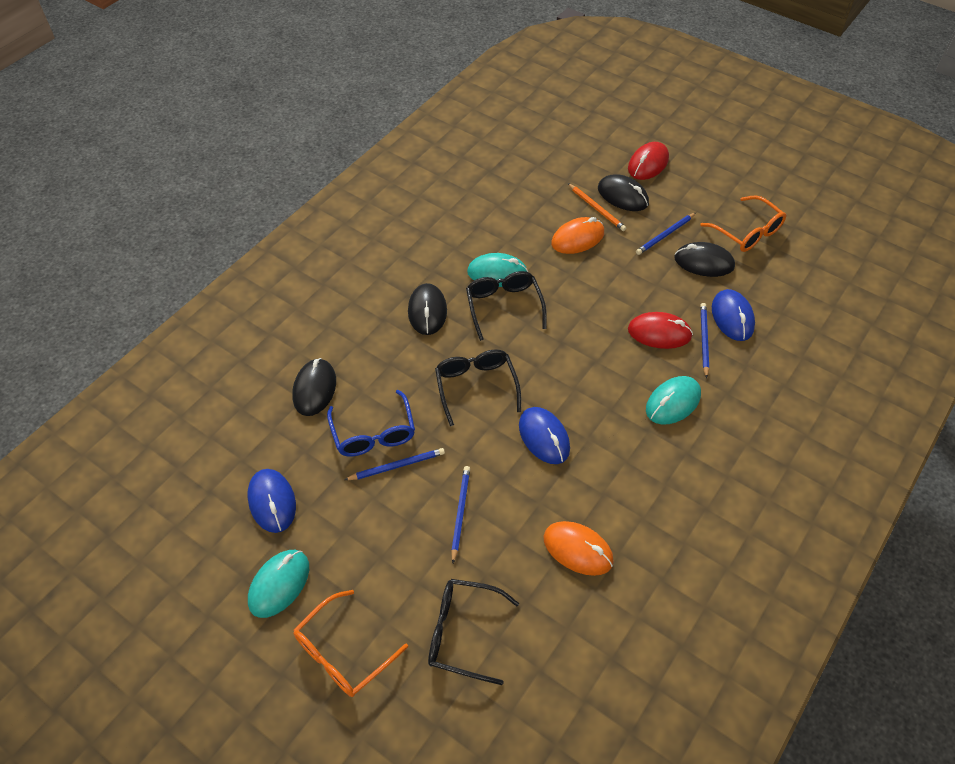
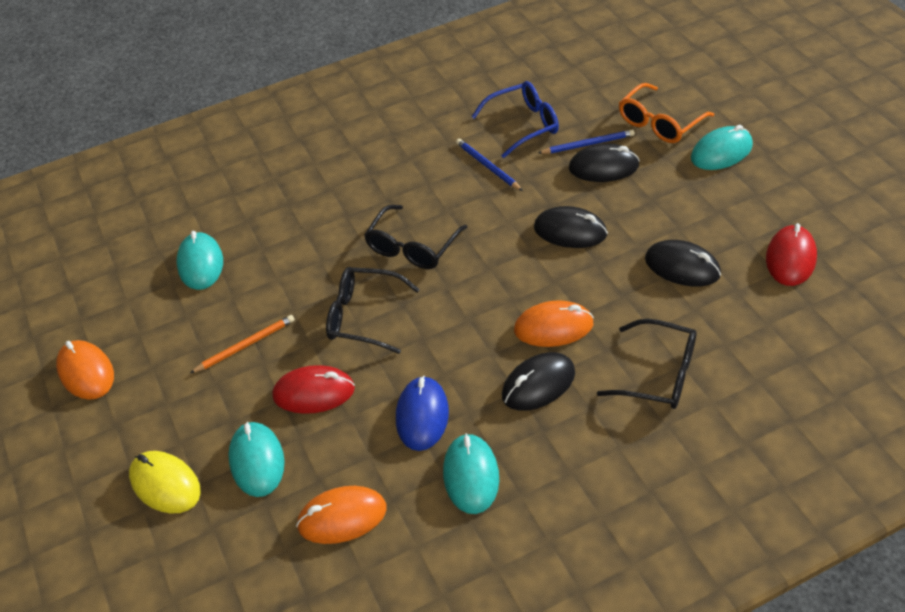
blue mouse: [248,469,296,533] [519,407,570,464] [712,289,755,341] = 3 -> [396,376,449,451] = 1
blue pencil: [345,448,445,480] [451,466,470,563] [636,213,696,255] [700,303,709,378] = 4 -> [456,139,523,191] [538,129,635,154] = 2
orange glasses: [294,590,408,697] [700,195,786,252] = 2 -> [619,83,714,143] = 1
orange mouse: [543,521,613,576] [551,217,604,254] = 2 -> [56,340,114,400] [296,486,387,544] [514,300,594,347] = 3
turquoise mouse: [248,550,309,618] [467,253,528,287] [646,376,701,424] = 3 -> [176,231,223,290] [228,422,285,497] [443,433,499,514] [691,125,753,170] = 4
yellow mouse: none = 0 -> [129,451,201,514] = 1

